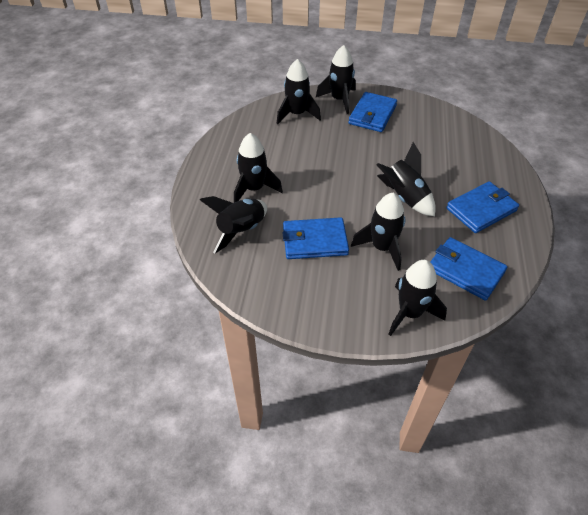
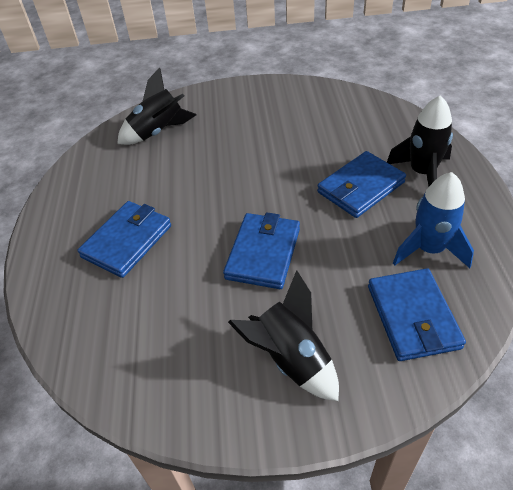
black rocket: [200,196,267,253] [234,133,283,203] [277,59,321,124] [316,45,356,114] [351,193,405,271] [376,142,436,216] [389,260,447,336] = 7 -> [117,67,196,145] [228,270,339,401] [387,95,453,186] = 3
blue rocket: none = 0 -> [393,172,474,268] = 1

